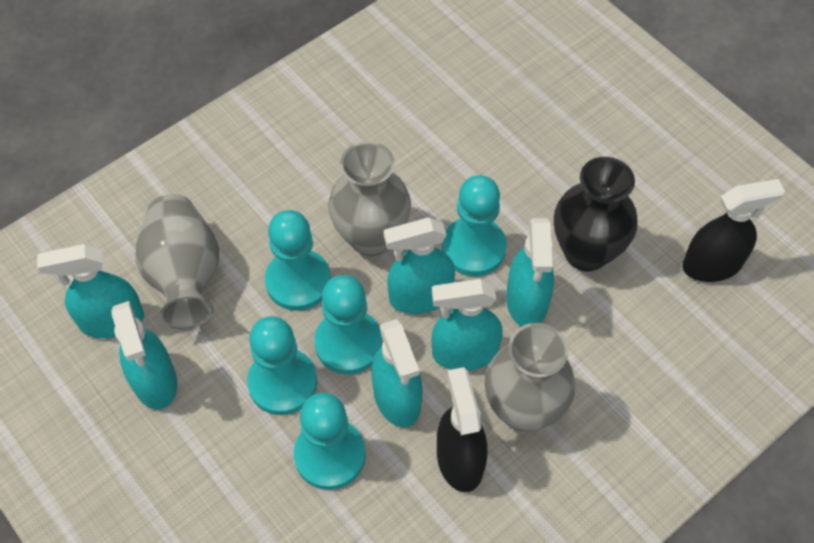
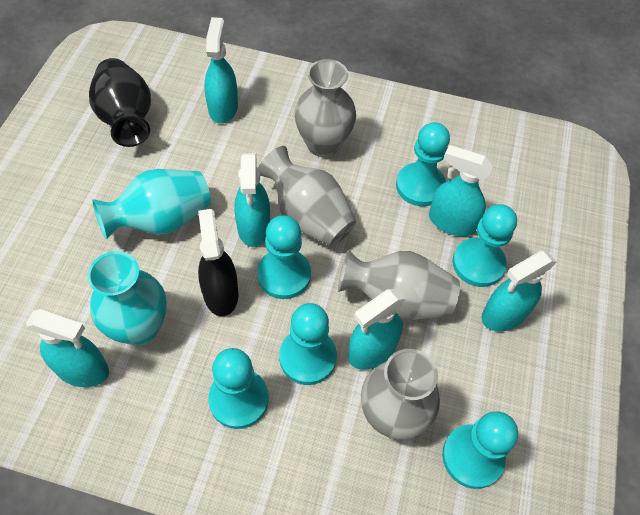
black spray bottle: [437,367,488,492] [682,179,785,282] = 2 -> [198,209,238,316] = 1
grey vase: [135,194,219,329] [328,141,411,256] [485,323,576,432] = 3 -> [258,146,357,247] [294,59,356,157] [338,250,460,320] [361,349,440,439] = 4
turquoise pawn: [247,316,317,415] [265,210,331,311] [294,393,366,490] [314,275,382,374] [442,175,507,276] = 5 -> [208,348,269,429] [257,215,311,299] [279,303,337,385] [396,122,450,206] [442,411,518,489] [452,204,517,287] = 6
turquoise vase: none = 0 -> [87,251,167,346] [92,169,211,240] = 2

